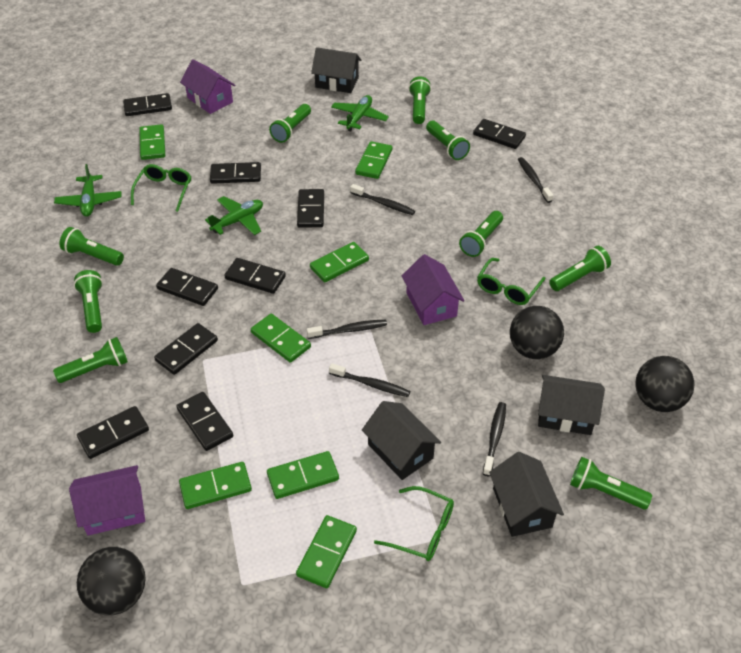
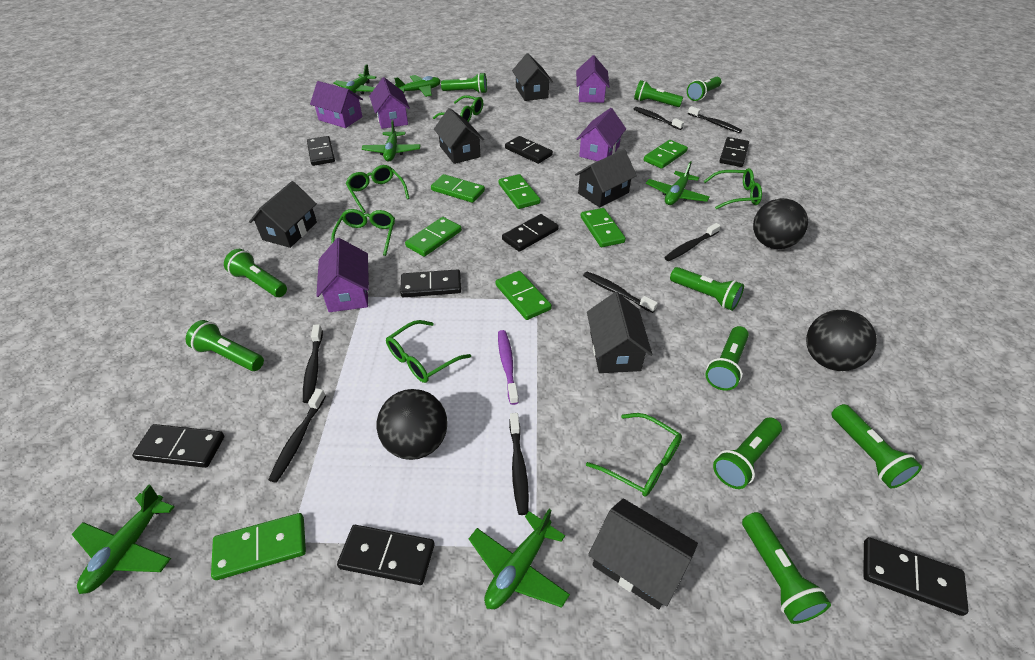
black domino: [77,406,149,459] [123,93,172,116] [154,323,218,375] [156,268,218,306] [176,392,233,451] [210,162,261,184] [224,258,286,294] [297,189,324,228] [473,119,526,149] = 9 -> [132,424,225,468] [307,136,335,166] [337,525,435,585] [400,269,461,297] [502,214,559,252] [505,136,553,164] [719,137,749,167] [863,537,969,616] = 8
black house: [311,47,361,93] [362,401,441,480] [489,452,564,537] [538,375,605,435] = 4 -> [249,181,317,248] [434,108,484,164] [512,53,553,101] [575,149,637,207] [587,292,653,373] [588,499,698,609] = 6
black toothbrush: [307,320,387,339] [329,363,410,397] [350,184,415,215] [483,402,506,476] [518,157,553,203] = 5 -> [268,388,326,483] [303,324,323,403] [509,413,529,515] [583,272,658,313] [634,107,684,130] [664,223,721,261] [688,106,742,133] = 7
green flashlight: [53,337,128,383] [59,227,124,266] [74,270,103,333] [269,104,311,143] [409,76,431,124] [426,121,470,160] [459,211,503,257] [549,246,611,291] [570,457,652,509] = 9 -> [186,320,264,371] [224,249,287,297] [441,73,487,94] [634,80,683,107] [670,267,744,311] [687,77,721,101] [705,326,749,391] [713,418,782,489] [742,512,831,624] [831,404,922,488] = 10
green glasses: [131,164,191,212] [374,486,454,561] [477,258,545,305] = 3 -> [331,209,395,256] [346,165,410,213] [386,320,471,383] [433,95,483,122] [586,413,682,497] [703,168,762,209] = 6
green plane: [54,164,122,217] [205,196,263,235] [331,95,389,132] = 3 -> [71,485,175,594] [333,64,377,94] [362,120,421,161] [394,75,441,97] [469,509,570,609] [646,161,710,205] = 6
purple house: [69,465,145,536] [180,59,235,114] [402,254,465,325] = 3 -> [310,81,363,128] [316,238,369,312] [369,77,410,129] [576,55,610,103] [576,108,626,161] = 5
purple toothbrush: none = 0 -> [498,330,519,405] = 1

